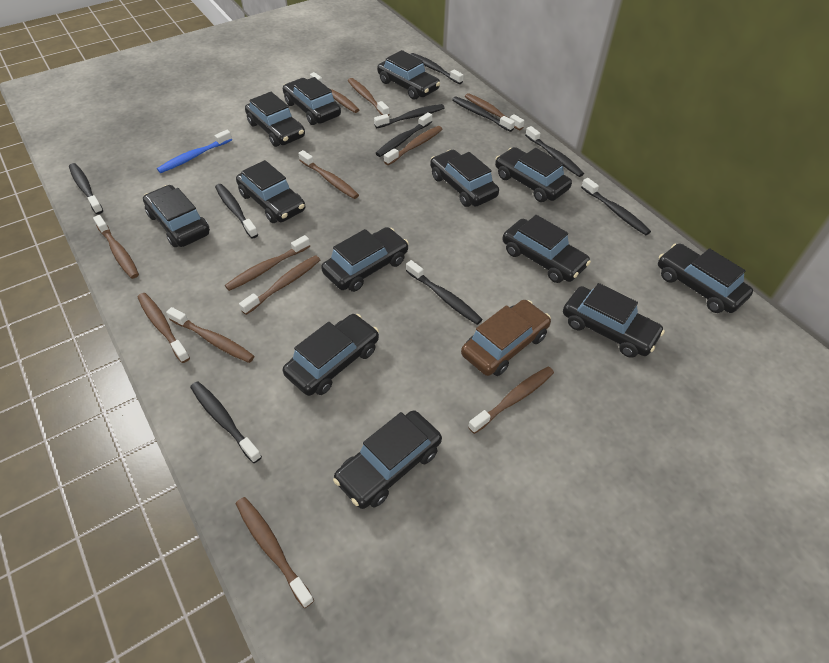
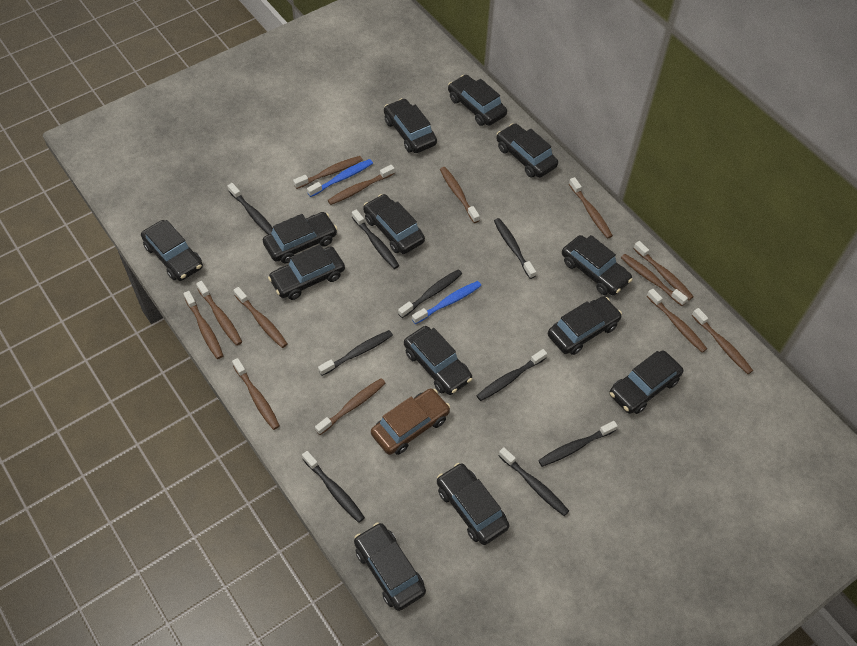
black toothbrush: [69,163,103,214] [190,381,262,463] [215,184,258,238] [374,104,444,128] [376,112,432,157] [406,260,483,325] [411,53,464,84] [452,97,515,132] [525,126,584,177] [581,178,651,235] = 10 -> [228,183,273,235] [302,451,365,523] [318,330,393,376] [352,209,399,269] [398,269,462,318] [476,349,547,401] [494,218,536,279] [498,447,569,516] [538,421,618,467] = 9
blue toothbrush: [157,130,232,173] = 1 -> [307,159,373,197] [412,281,481,324] = 2
brown toothbrush: [93,215,139,279] [137,293,190,363] [166,307,254,363] [225,235,310,291] [236,497,314,608] [239,255,320,315] [299,150,359,199] [310,72,359,113] [348,78,390,116] [384,126,443,165] [465,93,524,130] [468,367,554,434] = 12 -> [183,291,223,359] [196,281,242,346] [232,358,280,430] [233,287,288,348] [293,156,363,189] [315,378,385,435] [328,165,395,205] [440,167,480,223] [569,177,613,239] [621,254,688,306] [633,241,694,300] [647,289,707,353] [692,308,753,374] = 13

